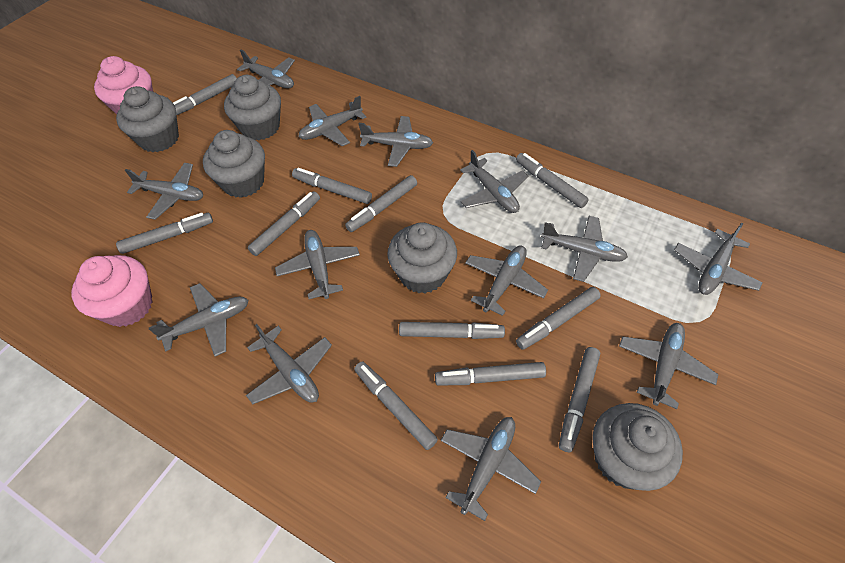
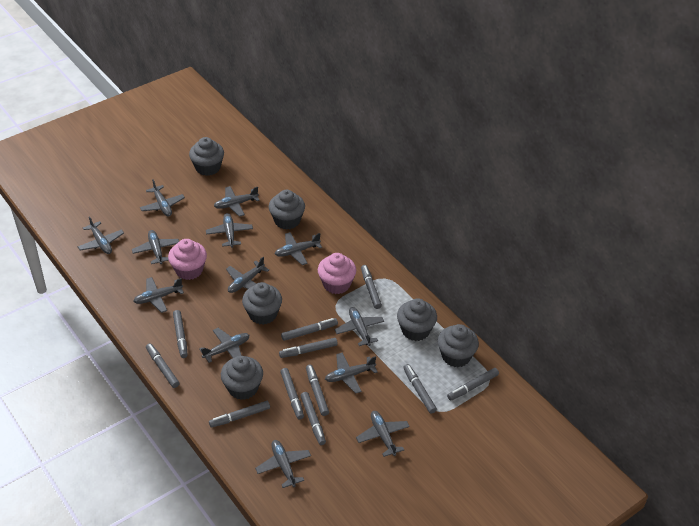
grey cupcake: [116,86,179,152] [203,130,265,198] [224,75,281,140] [387,222,457,293] [592,403,683,491] = 5 -> [189,137,224,176] [221,356,263,400] [242,282,282,325] [269,190,305,230] [397,298,437,341] [438,324,479,367] = 6

